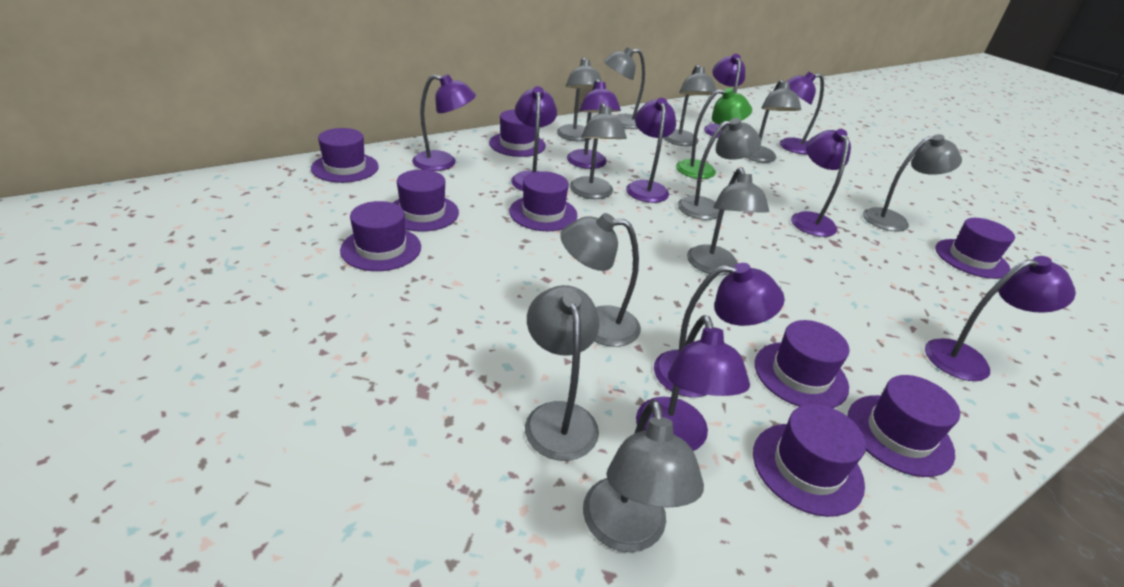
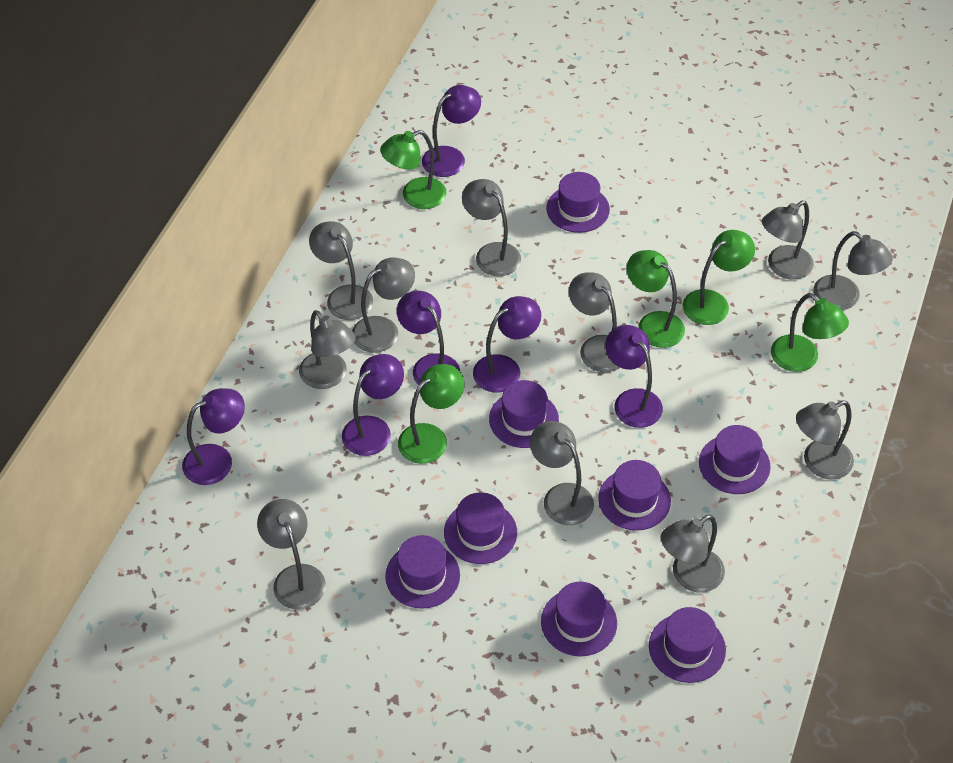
green lamp: [676,88,752,179] = 1 -> [380,130,446,209] [398,364,465,464] [627,250,685,348] [683,230,755,325] [771,293,849,372] = 5
purple hat: [311,128,379,183] [340,201,421,271] [393,170,459,232] [489,110,546,157] [509,171,577,231] [753,404,866,517] [755,320,849,408] [847,375,960,477] [935,218,1015,279] = 9 -> [385,535,460,609] [444,492,517,564] [489,380,559,448] [541,582,617,656] [546,172,610,233] [598,460,671,531] [649,607,726,683] [699,425,771,494] = 8
purple lamp: [412,74,476,171] [511,86,557,191] [567,79,621,169] [626,98,676,203] [636,315,750,451] [654,263,785,397] [704,54,745,138] [779,72,824,154] [791,129,851,237] [925,256,1076,381] = 10 -> [182,388,245,485] [342,354,404,456] [397,291,460,385] [422,85,481,177] [473,296,541,393] [605,325,663,428] = 6

